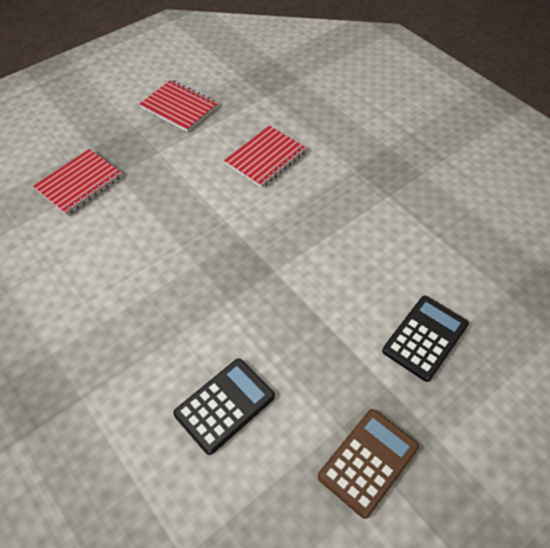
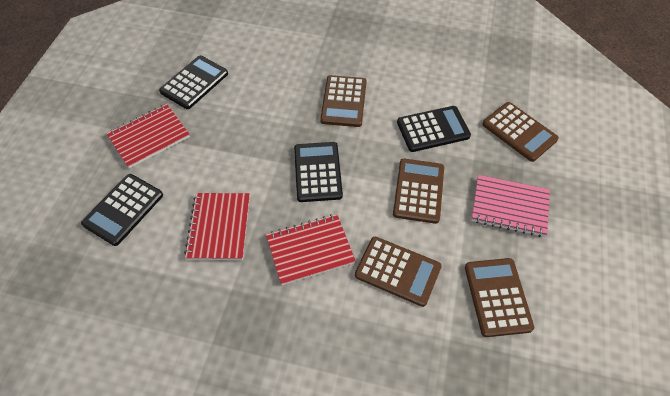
black calculator: [173,359,275,455] [382,296,469,382] = 2 -> [81,174,163,246] [159,56,228,109] [294,142,343,202] [397,106,471,152] = 4
brown calculator: [318,409,419,519] = 1 -> [320,75,367,127] [355,237,442,307] [393,159,444,224] [465,258,534,337] [482,102,559,162] = 5
pink notebook: none = 0 -> [471,175,550,237] = 1

